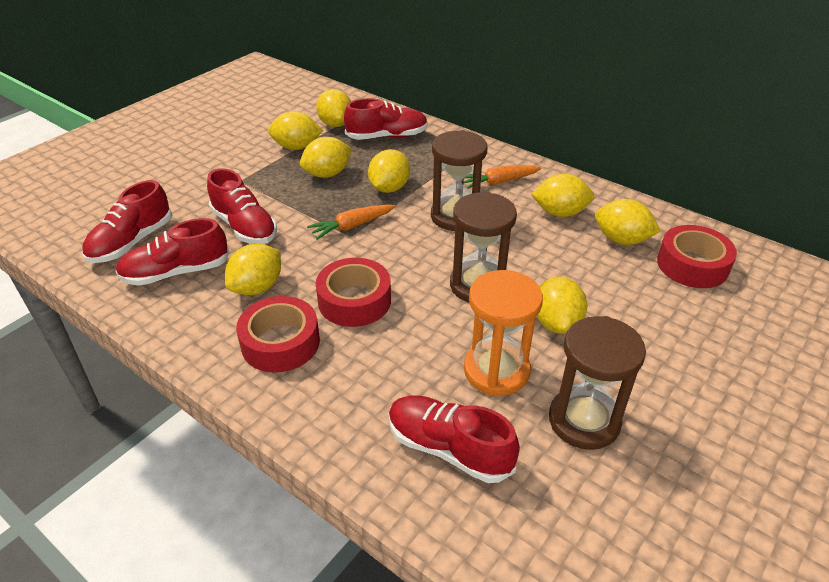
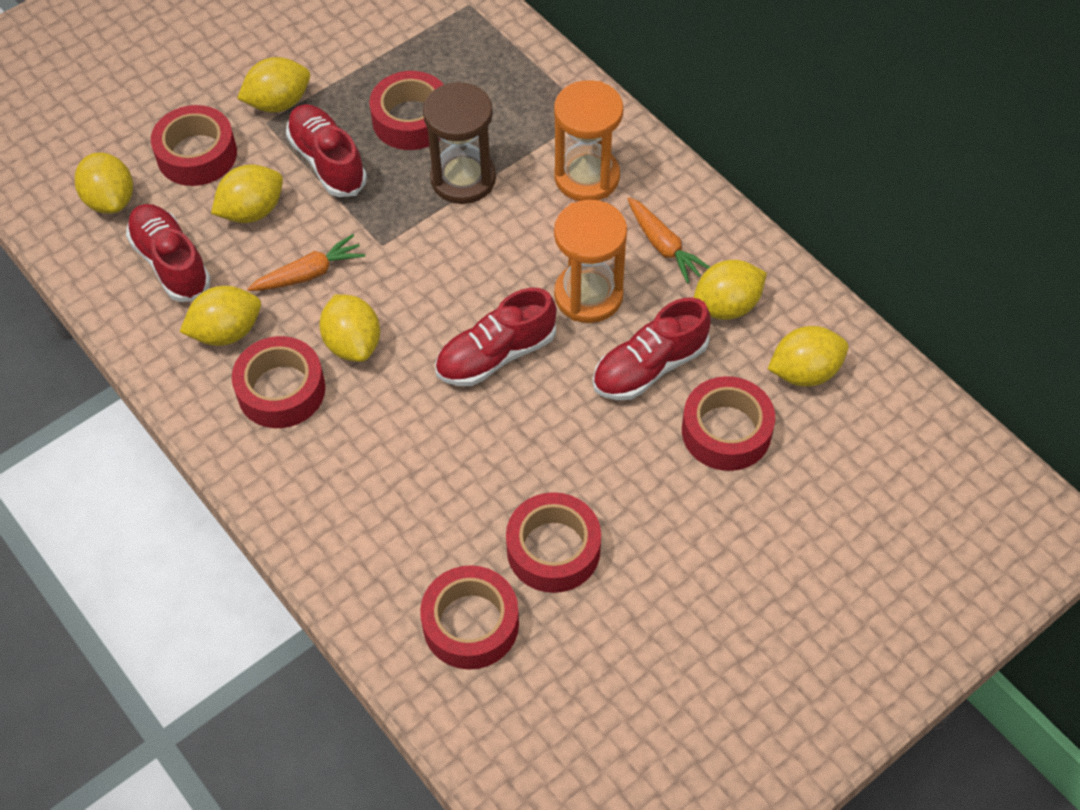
brown hourglass: [431,130,488,231] [450,192,517,303] [549,316,646,450] = 3 -> [423,82,496,204] = 1
orange hourglass: [464,270,543,396] = 1 -> [554,80,623,201] [554,200,627,323] = 2
red shoe: [82,180,172,263] [116,218,230,286] [207,168,277,244] [344,98,428,140] [389,395,520,483] = 5 -> [126,204,211,302] [286,104,367,197] [435,288,557,386] [593,297,711,400] = 4
red tape: [236,296,320,373] [316,258,391,327] [657,225,737,288] = 3 -> [151,105,237,186] [232,336,325,428] [369,71,444,150] [420,565,519,670] [506,492,601,593] [682,376,775,471] = 6
yellow lemon: [225,244,281,295] [268,111,323,150] [300,137,352,178] [316,89,351,127] [368,149,410,193] [531,173,594,217] [536,276,587,334] [595,199,661,245] = 8 -> [75,152,133,214] [180,286,261,346] [211,165,283,223] [237,57,310,112] [319,294,380,362] [693,260,767,320] [768,326,849,387] = 7

